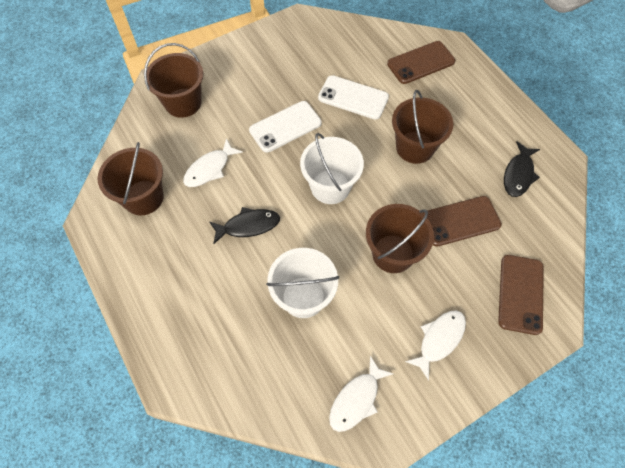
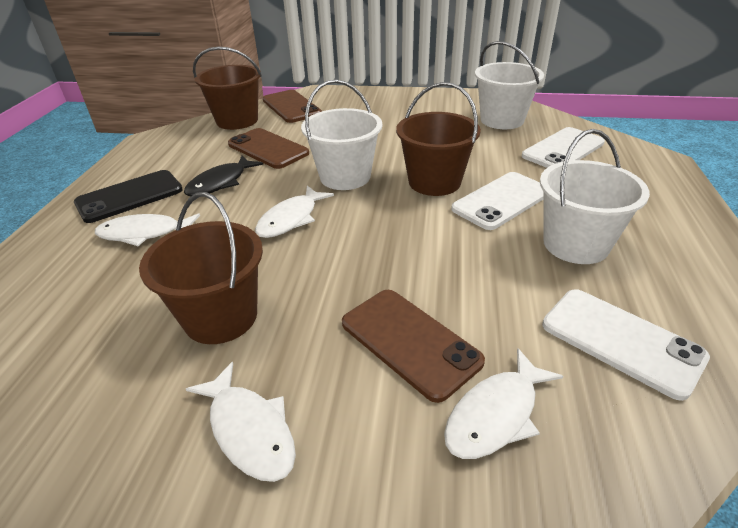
black fish: [210,207,280,244] [504,141,540,197] = 2 -> [184,155,263,196] = 1
black phone: none = 0 -> [74,170,183,223] = 1
brown bucket: [97,142,164,215] [144,43,203,118] [366,204,434,273] [392,90,454,164] = 4 -> [139,192,263,344] [193,47,262,130] [396,82,481,196] = 3
white bucket: [266,248,339,318] [300,133,364,204] = 2 -> [301,79,382,190] [475,41,544,129] [540,129,650,264] = 3
white fish: [183,138,243,187] [329,356,393,432] [405,310,466,381] = 3 -> [95,213,200,246] [186,362,296,482] [255,186,334,238] [444,348,563,459] = 4
white phone: [249,101,322,153] [318,75,389,120] = 2 -> [451,172,544,230] [522,127,605,168] [542,289,710,401] = 3

